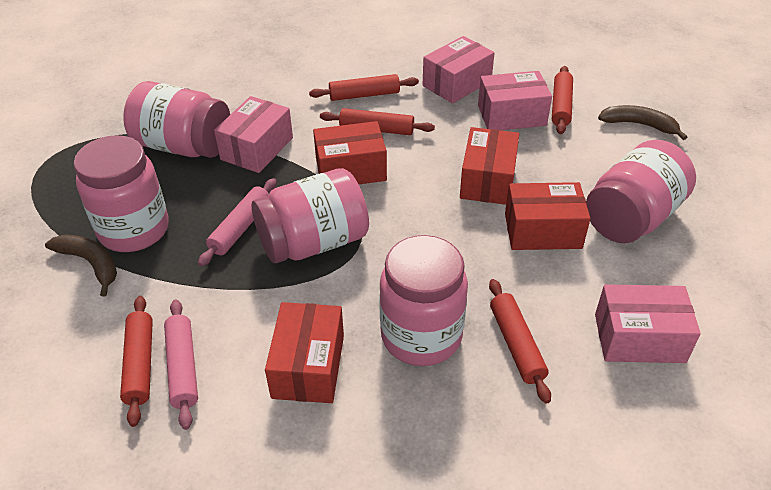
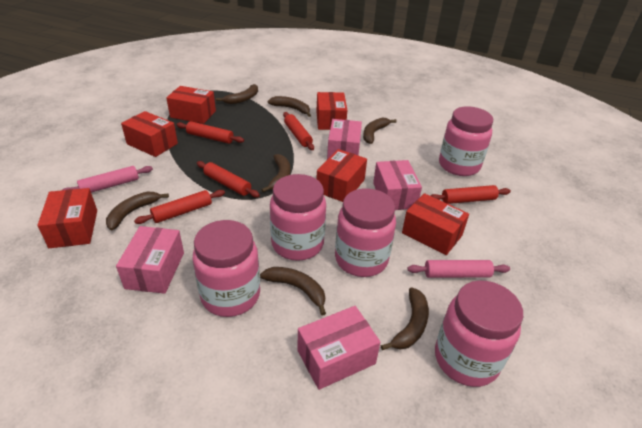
brown banana: [45,234,117,297] [598,105,687,140] = 2 -> [106,191,169,230] [216,84,258,104] [260,267,326,315] [261,154,290,192] [267,96,311,117] [363,118,397,144] [381,287,429,350] = 7
red box: [265,302,344,403] [313,121,387,184] [460,127,519,205] [505,182,590,250] = 4 -> [38,188,97,248] [121,111,178,157] [166,86,216,124] [316,92,347,130] [316,149,367,202] [402,193,469,255] = 6

